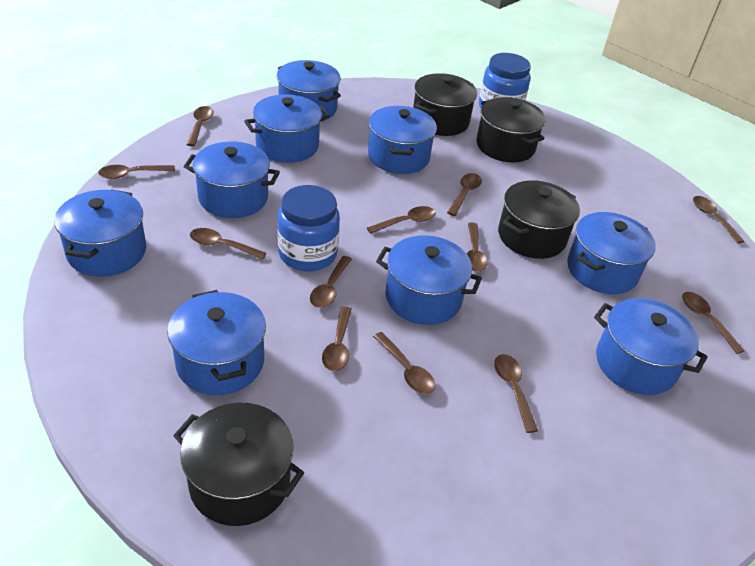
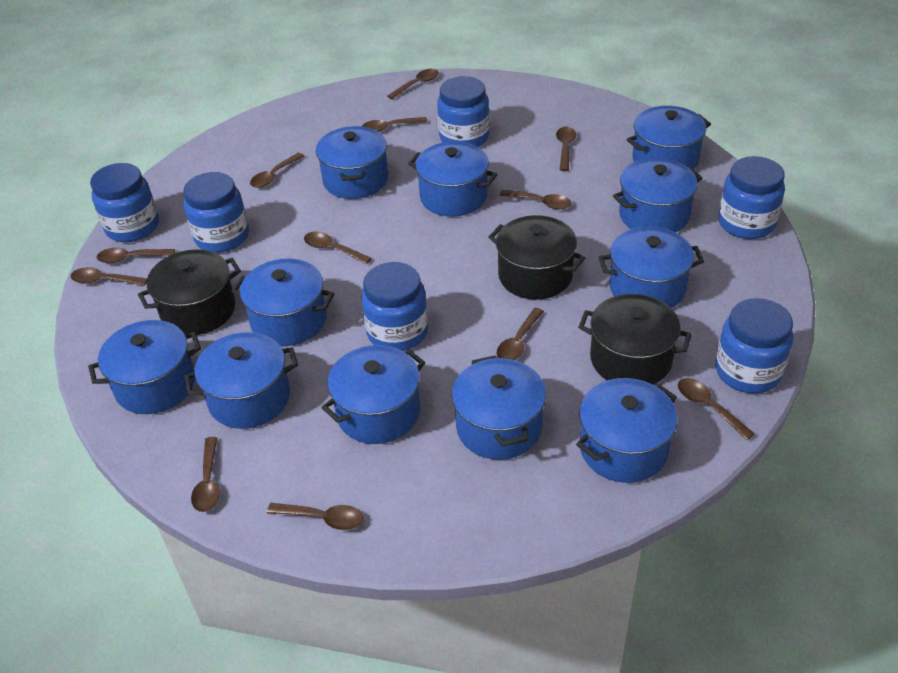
black pot: [173,403,304,526] [413,73,477,136] [476,97,546,162] [498,180,580,259] = 4 -> [138,249,241,335] [488,215,585,300] [578,294,692,384] = 3
blue jar: [277,185,340,271] [479,53,531,108] = 2 -> [90,163,159,242] [183,172,249,253] [361,262,428,351] [437,76,490,147] [716,298,793,393] [718,156,785,239] = 6
blue pot: [54,189,146,277] [167,290,266,395] [183,141,280,218] [244,94,330,163] [277,60,341,121] [368,106,437,174] [376,235,482,325] [567,212,656,294] [594,298,708,395] = 9 -> [88,320,201,414] [184,332,298,429] [232,259,335,346] [316,126,388,199] [321,345,425,444] [408,141,497,217] [452,355,546,460] [576,378,677,483] [599,226,704,308] [613,158,702,233] [627,106,711,170] = 11

